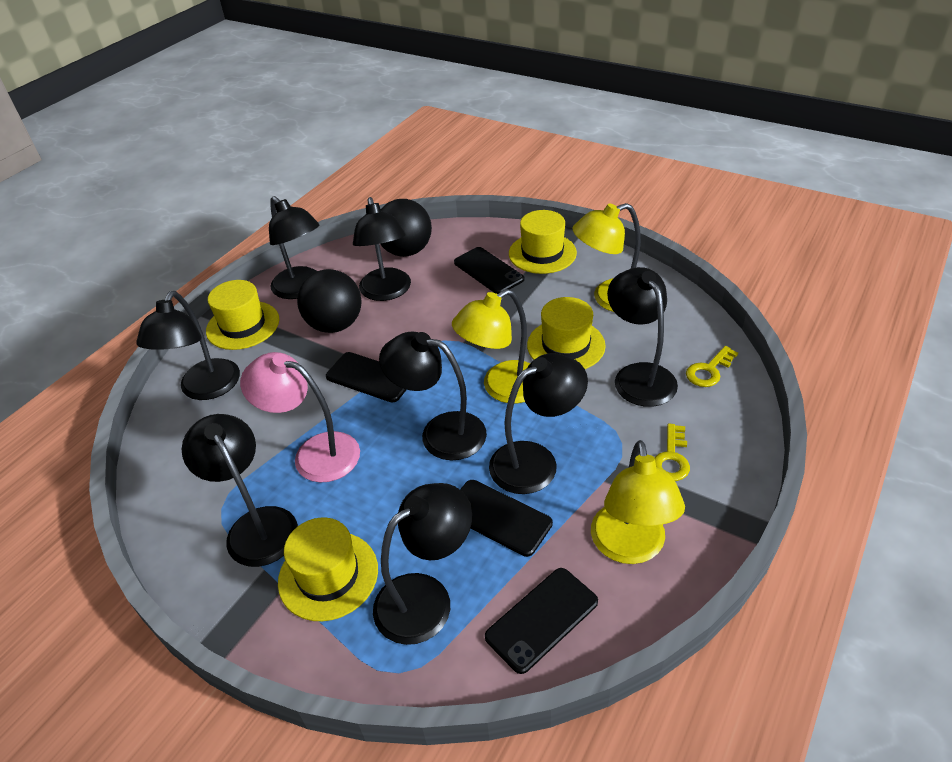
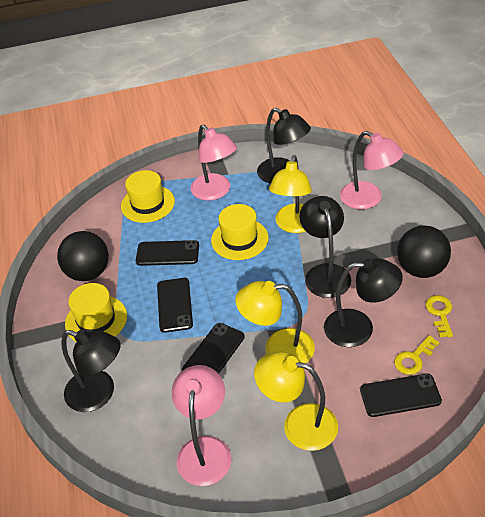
black lamp: [136,291,240,400] [182,414,298,567] [269,196,319,299] [353,197,411,301] [373,483,472,645] [379,332,487,460] [489,353,588,494] [607,267,678,407] = 8 -> [61,329,121,412] [257,108,311,183] [299,196,351,298] [324,258,403,347] = 4
pink lamp: [240,352,360,482] = 1 -> [172,365,231,486] [191,125,237,201] [340,131,404,209] = 3
yellow hat: [206,280,279,350] [278,517,378,621] [509,210,577,274] [527,297,606,369] = 4 -> [65,283,127,342] [121,170,175,223] [211,204,269,260] = 3

